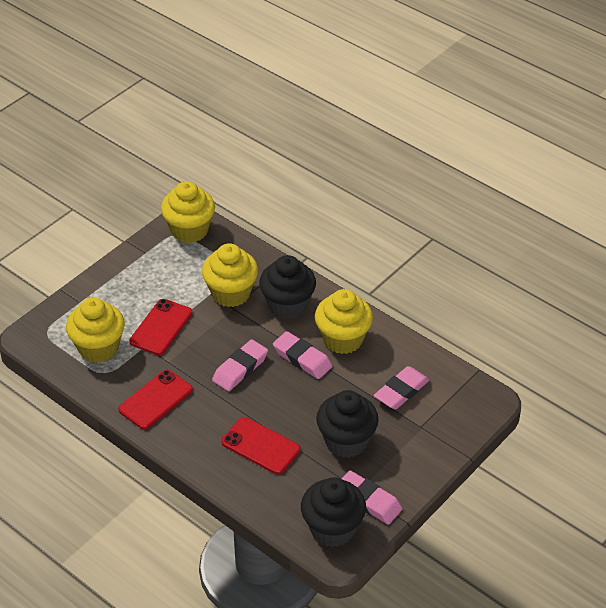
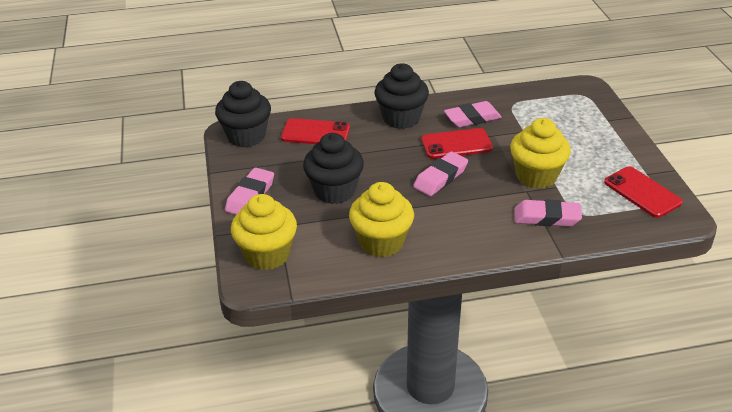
yellow cupcake: [66,298,125,363] [161,181,215,243] [202,243,258,307] [315,289,373,354] = 4 -> [231,194,297,270] [349,182,414,257] [510,118,571,189] = 3

